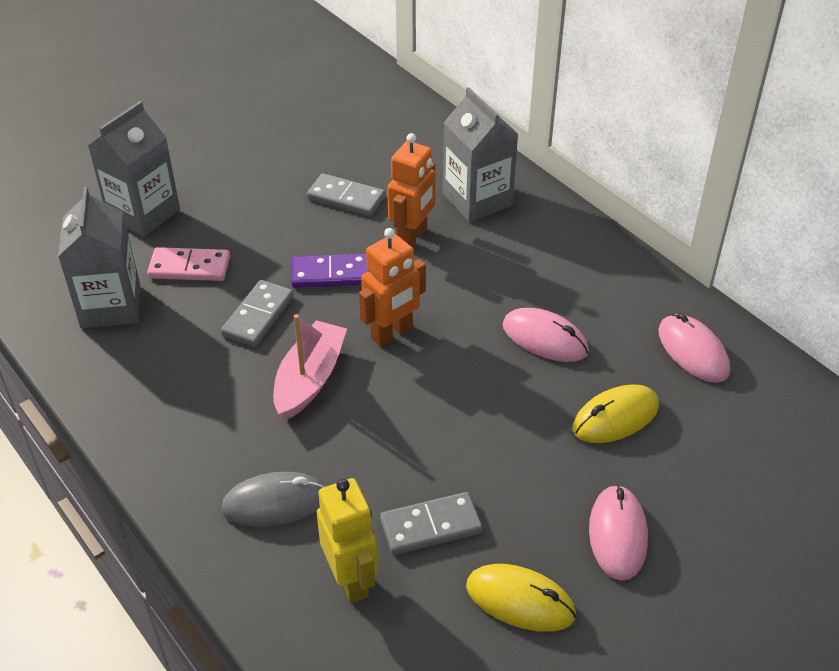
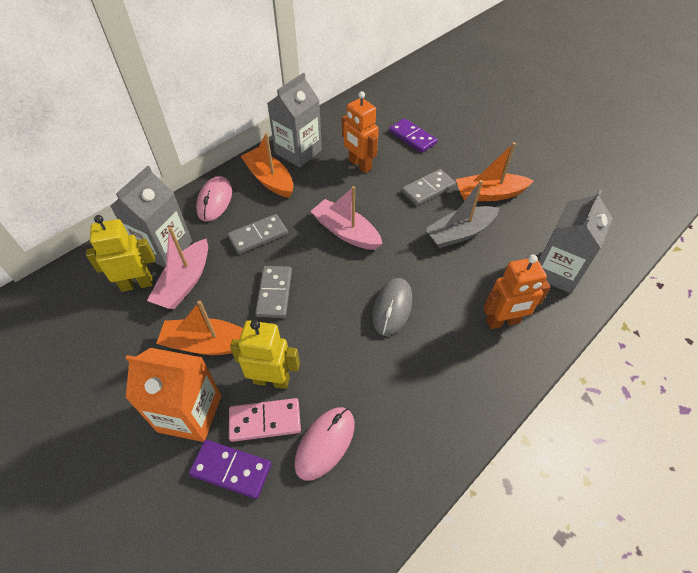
grey boat: none = 0 -> [425,180,499,248] = 1
orange boat: none = 0 -> [156,300,243,355] [241,133,293,198] [456,142,534,201] = 3
orange carton: none = 0 -> [126,348,221,442] = 1
pink boat: [273,314,347,420] = 1 -> [147,227,208,309] [310,186,382,250] = 2
pink mouse: [503,308,589,362] [589,484,648,581] [658,313,730,383] = 3 -> [196,176,232,221] [294,407,355,481] = 2
purple domino: [291,253,368,288] = 1 -> [189,440,271,499] [389,118,437,153] = 2
yellow mouse: [466,564,576,632] [573,384,659,443] = 2 -> none = 0
yellow robot: [317,478,378,603] = 1 -> [86,215,155,292] [230,320,300,389] = 2

